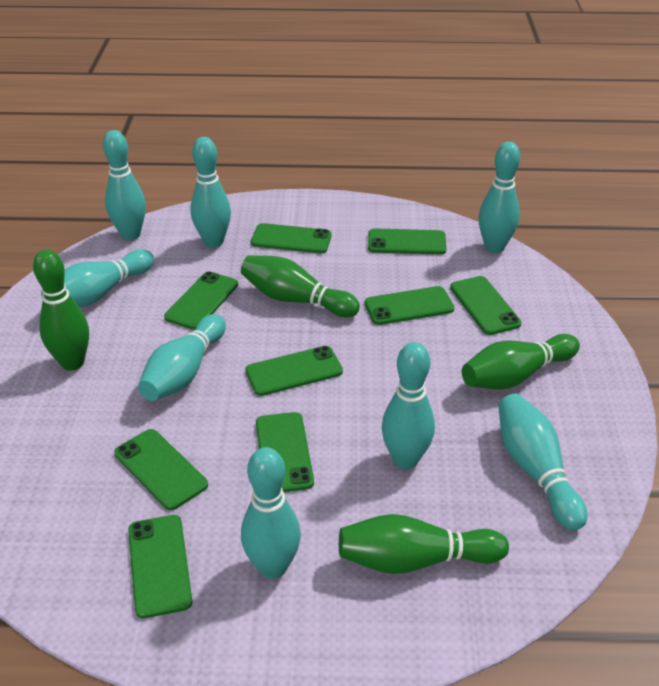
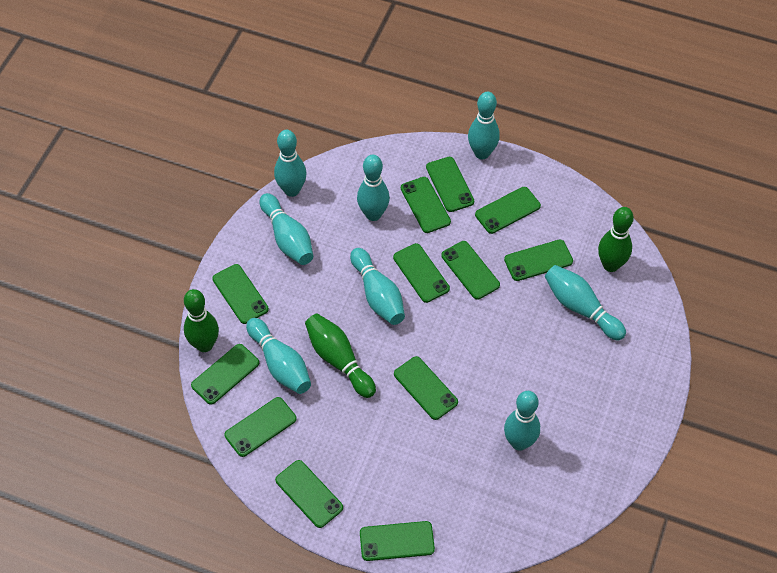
green bowling pin: [33,249,89,371] [241,255,360,317] [339,514,509,574] [462,334,580,389] = 4 -> [184,289,219,352] [305,313,376,398] [598,207,634,272] = 3
green phone: [114,429,208,510] [128,515,192,619] [164,271,238,330] [245,346,343,396] [251,223,331,253] [256,412,314,492] [365,286,454,325] [368,228,447,254] [450,276,522,335] = 9 -> [191,344,259,405] [212,264,269,324] [224,397,297,457] [275,460,343,528] [360,521,435,561] [393,243,450,303] [394,356,458,420] [401,177,451,233] [426,157,474,212] [441,241,500,300] [475,187,541,234] [504,240,573,281] = 12

